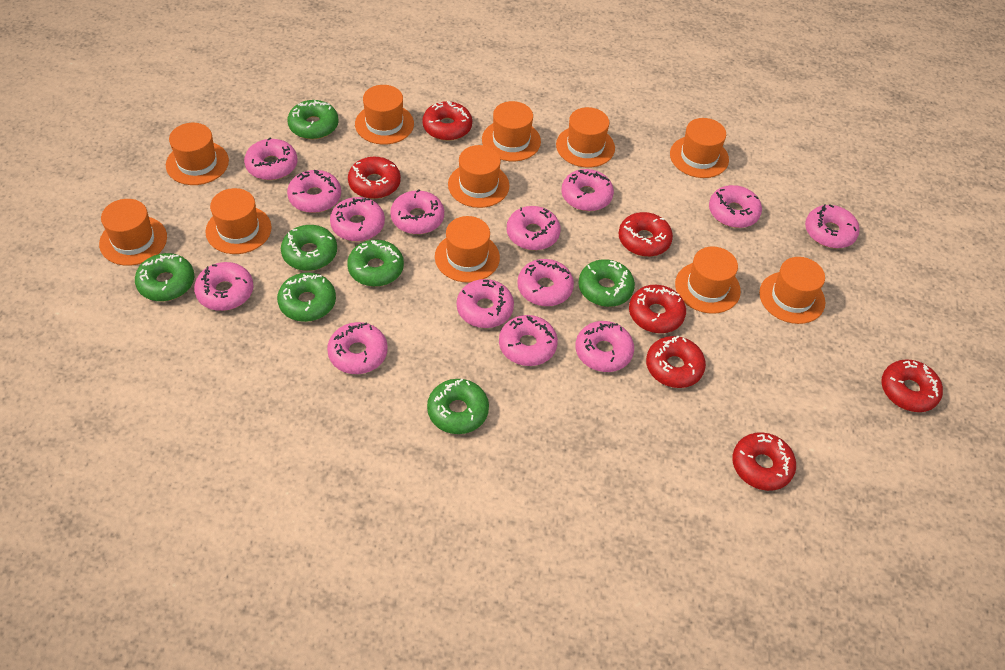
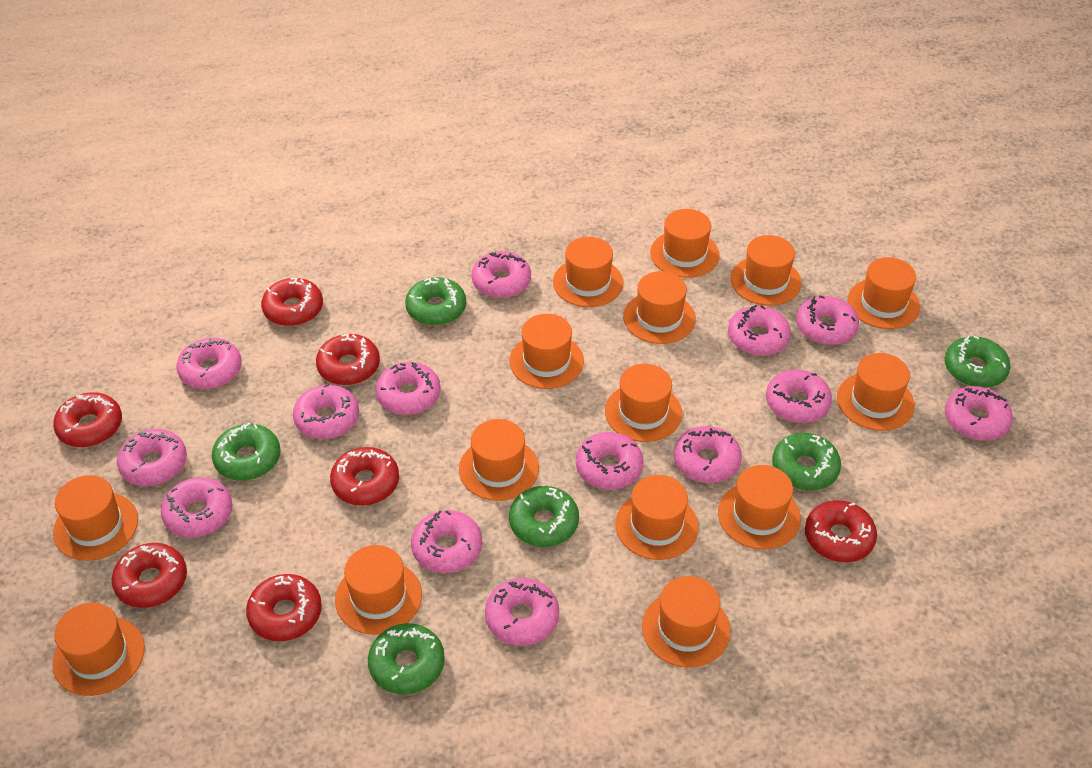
green donut: [135,253,194,301] [277,273,336,322] [281,225,337,271] [288,100,339,139] [347,240,404,287] [427,379,489,434] [578,259,635,307] = 7 -> [212,422,281,481] [368,623,445,694] [405,277,466,326] [509,486,579,547] [772,433,841,491] [945,336,1011,388] = 6
orange hat: [99,199,167,266] [166,123,229,185] [205,188,272,254] [355,85,414,145] [435,216,500,283] [448,145,509,208] [482,101,541,161] [556,107,615,168] [670,118,729,178] [675,247,741,314] [759,257,825,324] = 11 -> [52,603,145,696] [53,475,138,561] [335,545,422,635] [459,419,539,501] [509,314,584,389] [553,237,624,307] [605,364,682,442] [615,475,699,560] [623,271,696,344] [642,576,731,668] [650,209,720,278] [718,465,801,550] [731,235,802,306] [837,353,915,431] [848,257,920,329] = 15

